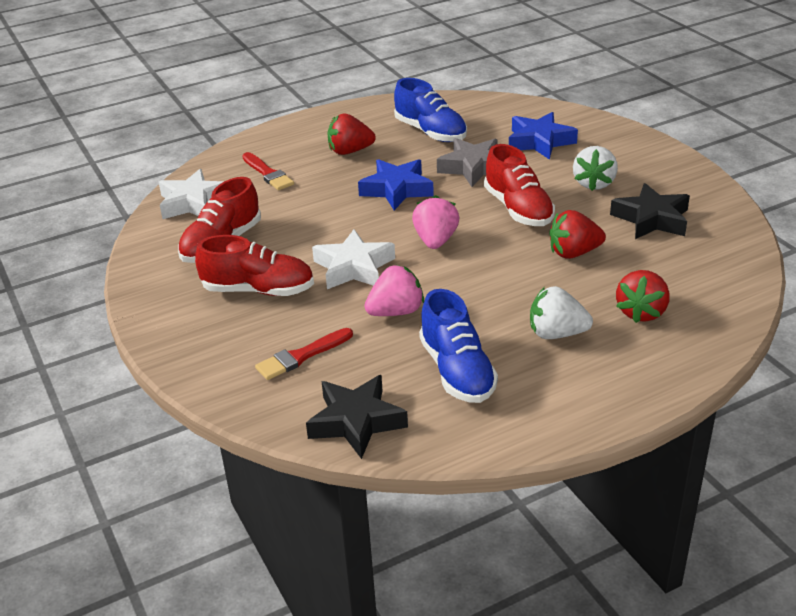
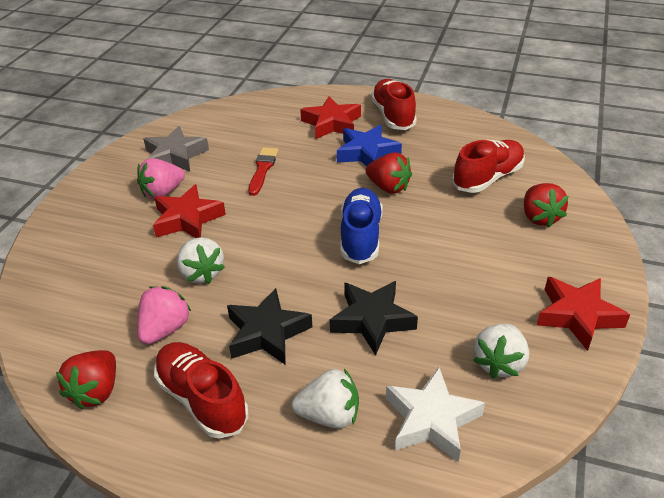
blue shoe: [394,78,467,142] [419,289,498,403] = 2 -> [340,188,383,264] = 1
blue star: [358,159,434,210] [509,112,578,160] = 2 -> [337,125,402,166] = 1
red brush: [242,152,294,190] [255,328,353,380] = 2 -> [248,147,279,196] = 1
red star: none = 0 -> [153,184,226,238] [300,96,361,139] [537,277,630,351] = 3
white star: [159,169,224,219] [312,229,395,289] = 2 -> [386,367,485,462] = 1
white strawberry: [530,286,593,339] [573,146,618,191] = 2 -> [177,237,225,284] [292,369,359,429] [473,323,529,378] = 3

